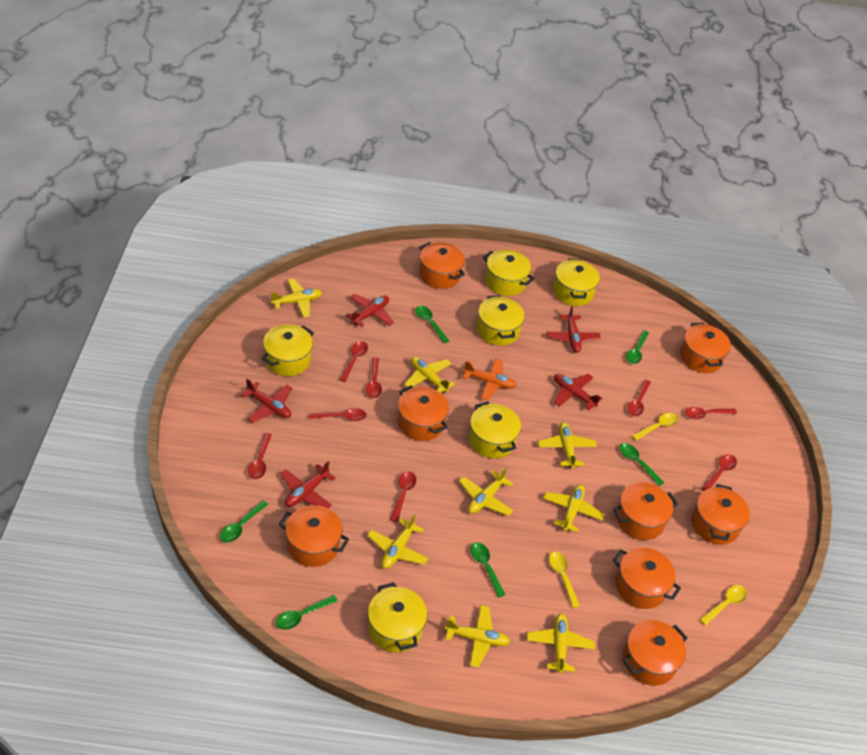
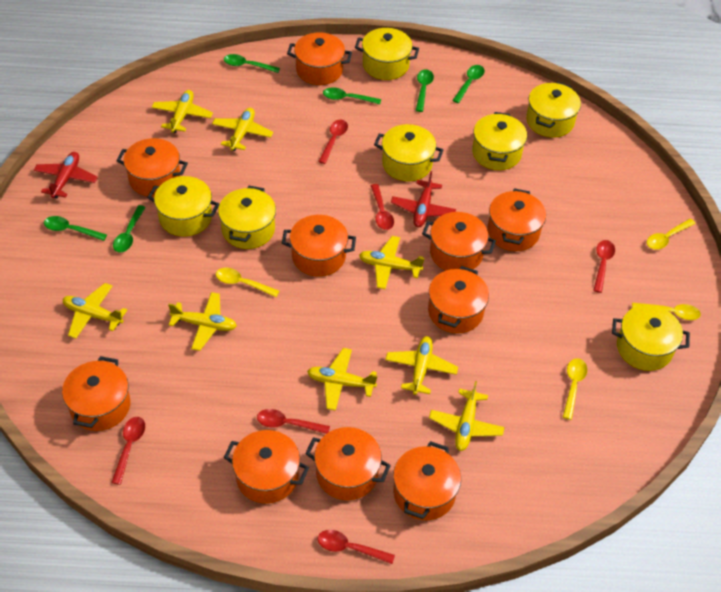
orange plane: [463,358,517,400] = 1 -> none = 0
orange pot: [279,505,349,567] [397,385,449,441] [419,242,465,289] [613,482,678,540] [613,548,681,609] [623,620,688,686] [680,323,731,373] [692,484,750,545] = 8 -> [62,356,130,431] [116,138,188,197] [224,430,309,504] [282,215,356,277] [287,32,352,85] [305,427,391,500] [393,441,461,520] [422,212,496,271] [428,266,489,333] [487,188,546,251] = 10
red plane: [241,379,292,423] [280,461,336,508] [346,294,394,327] [547,306,601,353] [554,374,602,410] = 5 -> [34,152,98,198] [391,171,456,227] = 2
red spoon: [248,433,272,479] [308,408,367,421] [339,341,368,382] [366,357,382,398] [390,471,416,522] [627,380,651,416] [685,407,737,419] [701,454,737,491] = 8 -> [111,417,145,485] [257,409,330,434] [317,530,395,564] [318,120,348,164] [370,184,394,230] [593,240,615,293] = 6
yellow pot: [261,324,314,376] [368,582,427,652] [469,401,521,459] [477,295,525,346] [483,250,535,296] [553,258,600,306] = 6 -> [147,176,219,236] [218,186,276,249] [355,28,419,80] [374,124,443,181] [472,112,527,170] [526,82,581,137] [612,305,690,371] = 7
yellow spoon: [549,552,580,608] [632,413,678,441] [699,585,747,626] = 3 -> [216,268,280,297] [563,358,587,420] [632,303,701,320] [646,219,696,250] = 4

